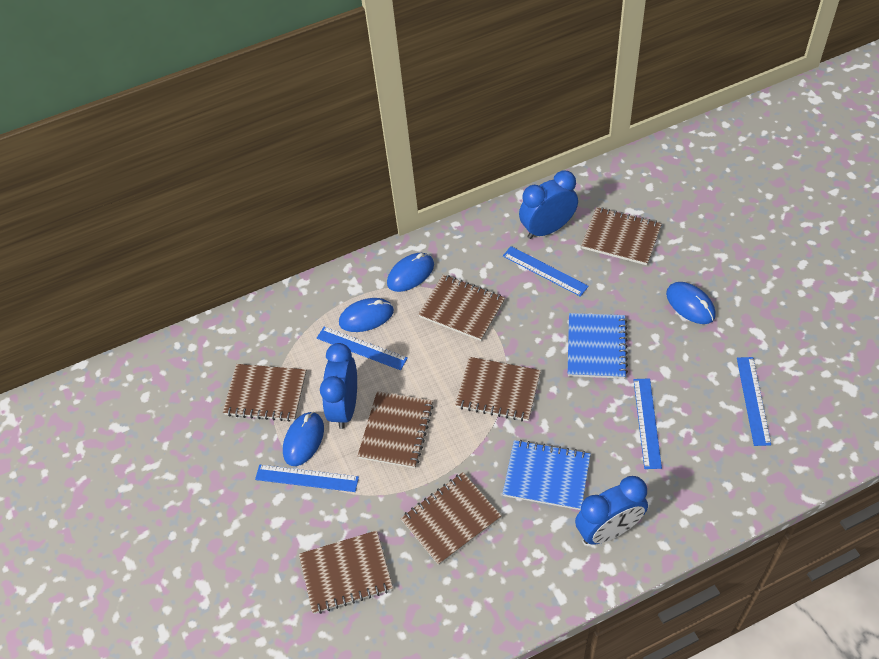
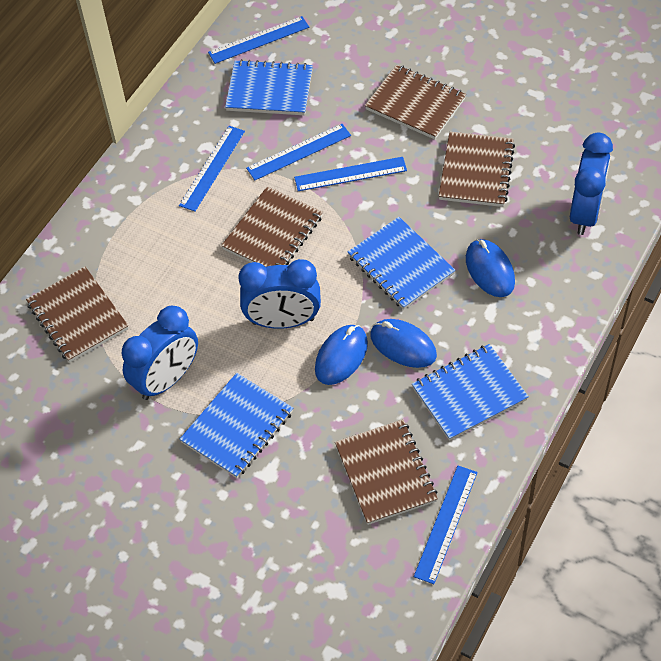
blue mouse: [283,412,324,466] [339,298,394,332] [387,253,434,292] [666,282,716,324] = 4 -> [315,325,368,385] [370,319,437,368] [466,239,515,297] = 3
blue notebook: [503,440,591,510] [568,313,628,379] = 2 -> [179,373,293,478] [225,59,313,115] [348,217,456,310] [412,344,529,441] = 4
brown notebook: [223,364,307,422] [299,530,393,614] [358,391,434,468] [401,472,502,565] [418,275,505,341] [455,357,541,421] [581,207,662,265] = 7 -> [26,267,129,363] [221,186,323,267] [335,419,438,525] [365,65,466,139] [439,132,515,207] = 5

